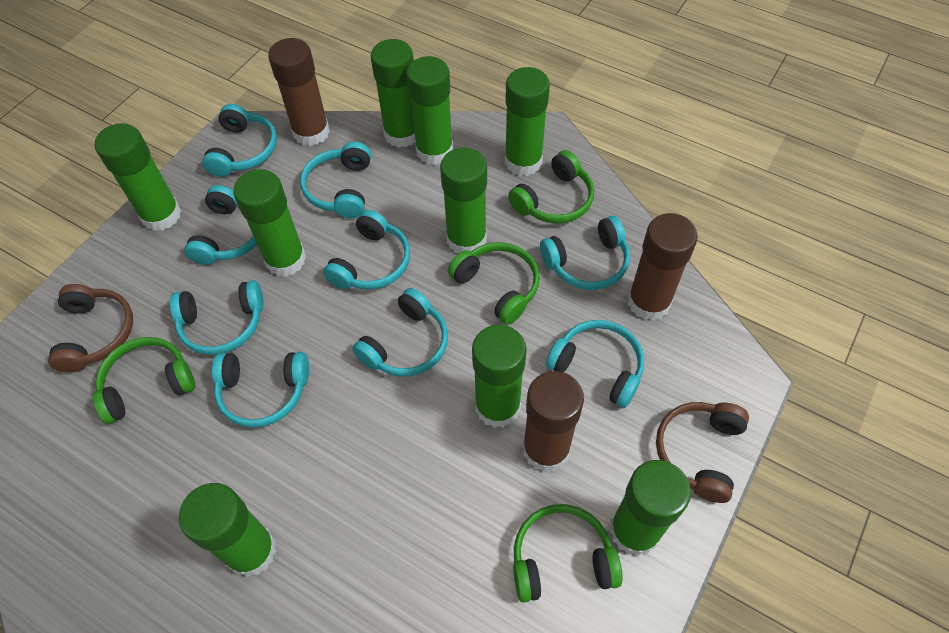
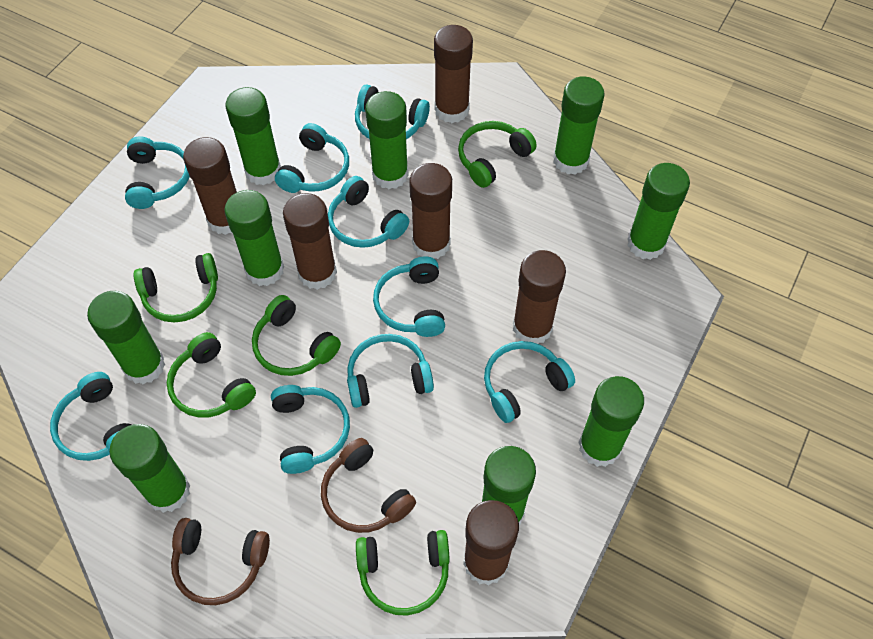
brown glue stick: [268,38,330,146] [523,371,584,472] [628,213,698,321] = 3 -> [183,137,237,235] [283,193,337,290] [409,163,452,259] [434,25,473,123] [463,500,519,585] [513,250,566,344] = 6
green headphones: [93,337,195,424] [448,242,540,325] [508,150,594,224] [513,504,623,602] = 4 -> [134,253,218,323] [167,332,256,418] [252,295,341,376] [356,530,450,616] [458,121,537,188] = 5

